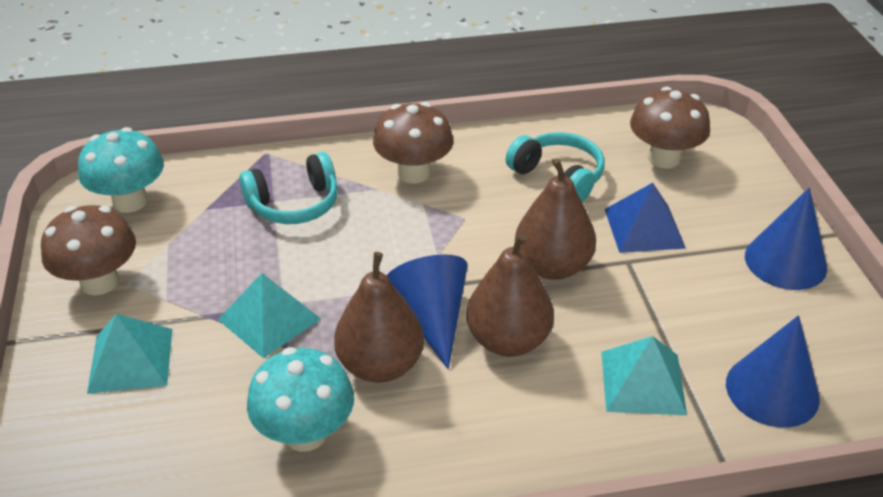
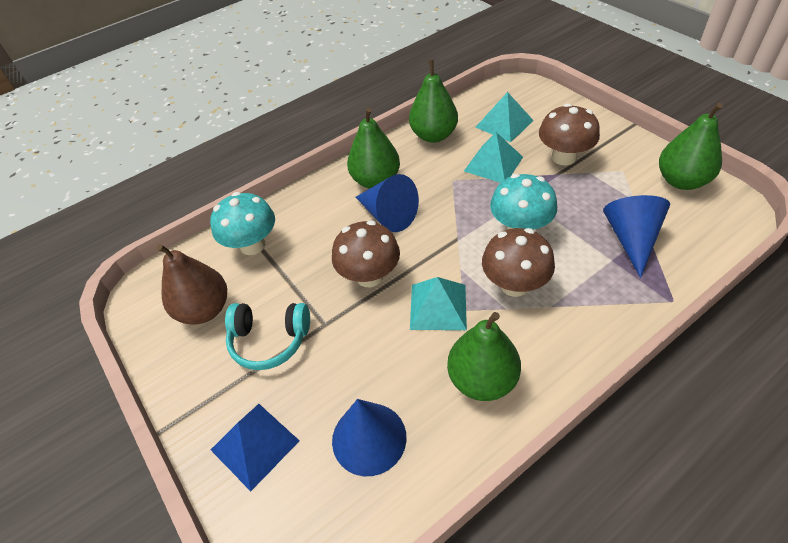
brown pear: [334,252,424,383] [466,233,554,357] [515,158,596,280] = 3 -> [156,244,227,325] = 1
green pear: none = 0 -> [347,108,400,189] [409,59,458,143] [447,312,521,401] [659,103,723,190] = 4
turquoise headphones: [239,152,338,224] [506,132,605,202] = 2 -> [225,303,310,370] = 1

